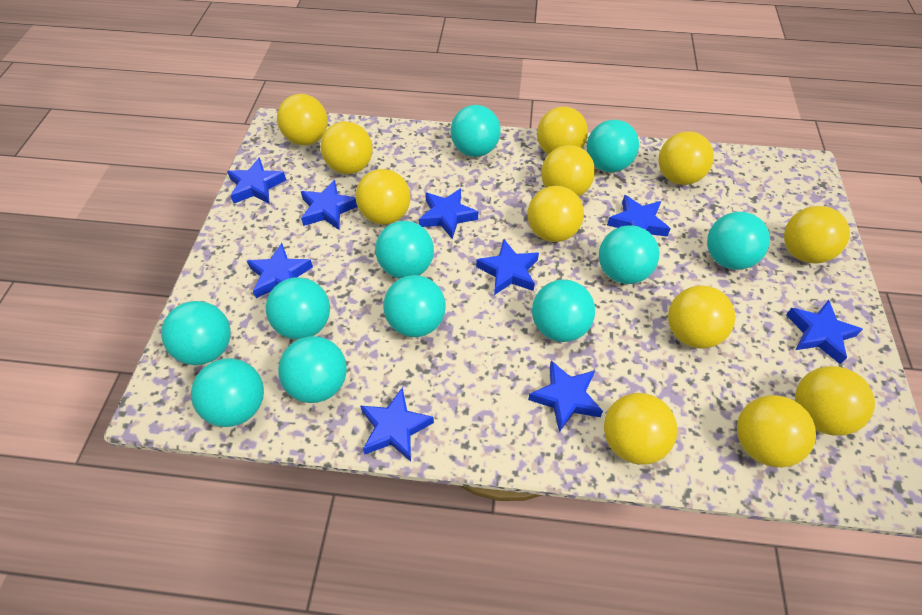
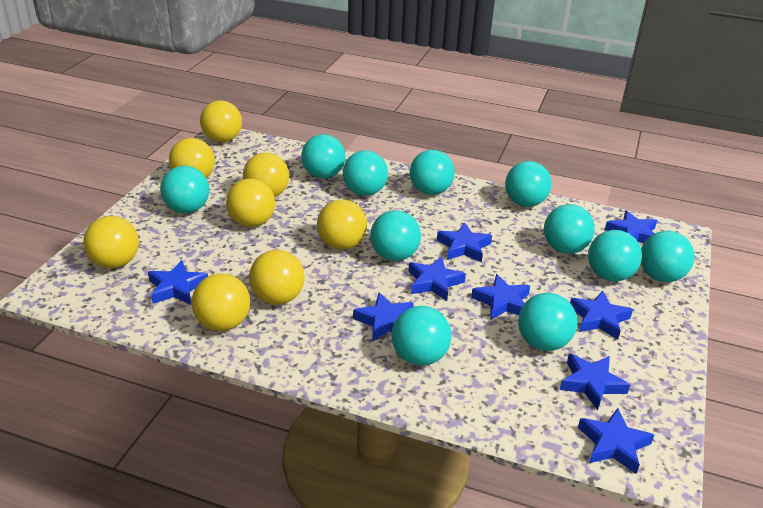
yellow ball: [277,94,328,145] [320,121,373,174] [355,169,411,225] [527,186,584,242] [537,107,588,155] [541,145,595,196] [604,393,677,465] [659,131,714,185] [668,285,735,349] [737,395,816,467] [784,206,850,263] [795,366,875,436] = 12 -> [83,216,139,268] [169,138,215,178] [192,273,250,331] [200,100,242,142] [226,179,275,227] [243,153,289,197] [249,250,305,305] [317,199,367,250] = 8

